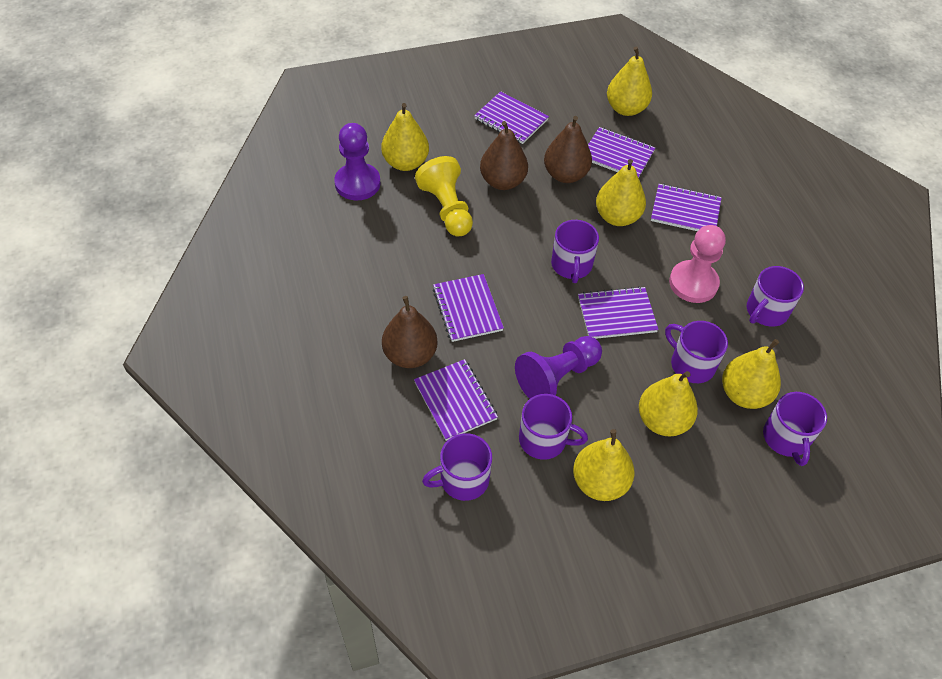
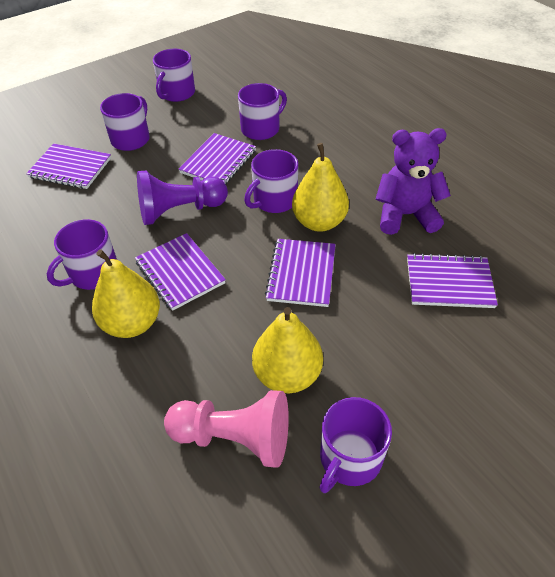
brown pear: [382,296,438,368] [480,121,528,190] [544,116,592,183] = 3 -> none = 0
purple notebook: [414,359,498,441] [433,274,504,342] [474,91,549,144] [578,286,659,339] [588,127,655,178] [651,184,722,231] = 6 -> [26,143,111,189] [135,233,226,311] [178,133,256,185] [265,239,336,307] [407,253,498,308] = 5
purple pawn: [334,123,381,200] [515,336,602,399] = 2 -> [137,171,228,225] = 1
purple teddy bear: none = 0 -> [376,128,451,235] = 1
yellow pawn: [415,156,473,236] = 1 -> none = 0
yellow pear: [381,103,429,171] [573,429,635,501] [596,159,646,226] [607,47,652,116] [639,371,698,437] [722,339,781,409] = 6 -> [92,249,160,338] [252,307,323,393] [292,143,349,232] = 3

